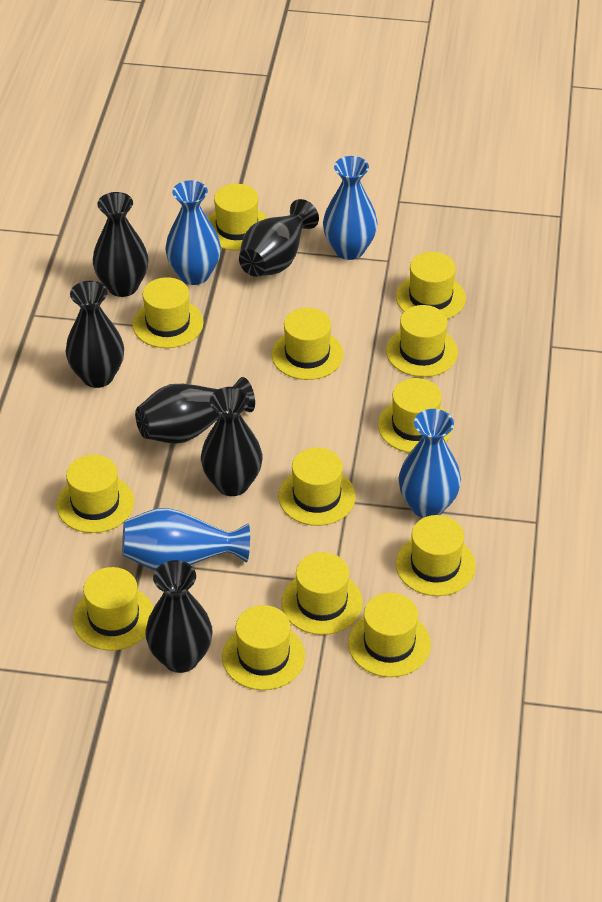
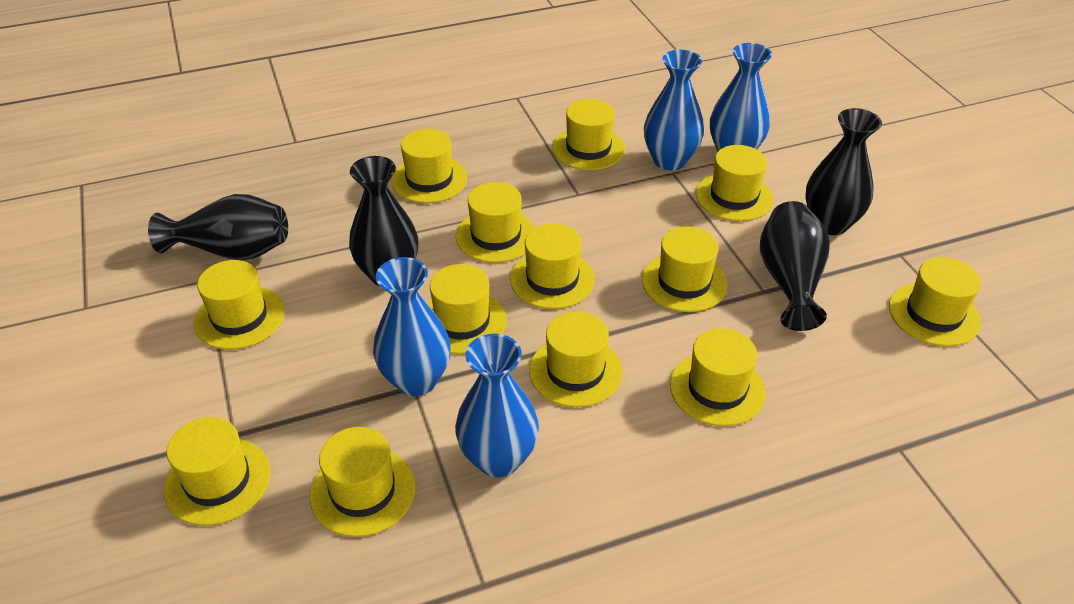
black vase: [66,281,124,388] [93,192,148,297] [135,377,255,444] [145,560,213,673] [201,387,262,496] [239,199,319,277] = 6 -> [148,194,288,261] [349,156,418,286] [760,201,830,331] [805,108,882,235] = 4

